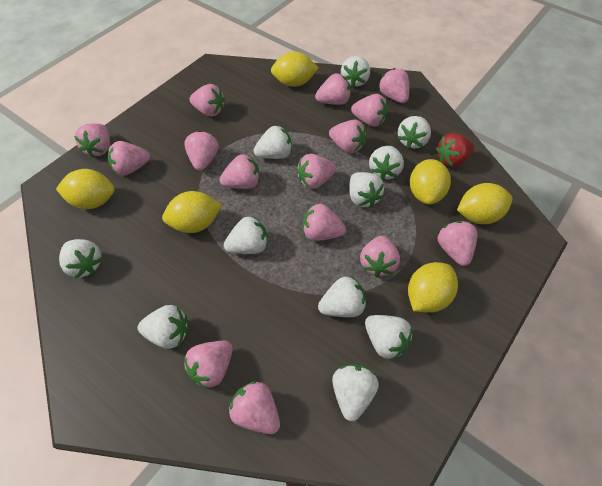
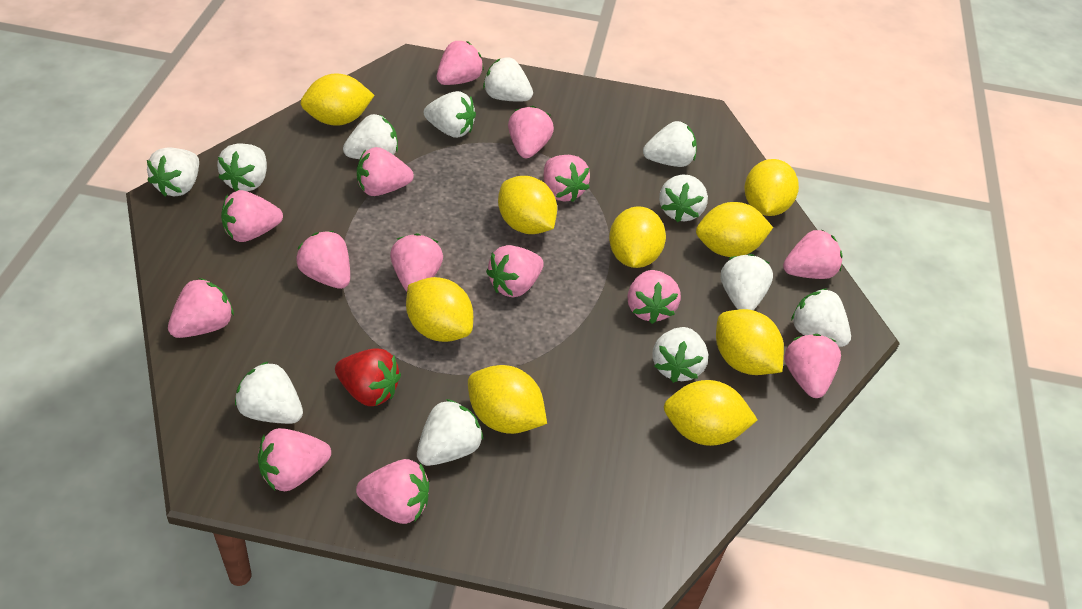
pink strawberry: [74,123,110,157] [108,141,150,176] [184,131,219,171] [184,341,233,389] [189,84,225,117] [219,154,260,189] [229,381,280,434] [297,154,336,189] [303,203,346,241] [315,73,351,105] [329,119,367,153] [351,94,388,127] [360,236,400,277] [379,68,409,103] [438,221,477,266] = 15 -> [168,278,234,338] [221,190,283,242] [258,428,331,491] [296,231,350,289] [356,459,429,524] [357,147,414,196] [390,233,443,291] [437,41,484,85] [486,245,544,297] [508,106,554,158] [544,155,590,202] [628,270,681,324] [783,229,843,279] [784,334,841,398] = 14
white strawberry: [59,239,102,278] [138,305,187,349] [224,216,268,254] [254,126,292,159] [318,276,366,317] [332,364,379,421] [341,56,370,87] [349,172,384,208] [365,315,412,361] [369,146,404,180] [398,116,431,149] = 11 -> [147,147,199,196] [217,143,267,191] [235,361,303,424] [343,114,398,159] [417,399,483,466] [424,91,476,138] [483,57,533,101] [643,121,697,167] [652,327,709,383] [659,174,708,222] [721,254,773,310] [791,288,851,347] = 12
yellow lemon: [56,169,115,209] [162,191,222,233] [271,51,319,87] [408,262,458,313] [410,159,451,205] [457,183,512,224] = 6 -> [300,74,375,126] [406,277,473,342] [468,365,547,434] [498,176,557,234] [609,206,666,268] [664,380,758,446] [696,202,773,257] [716,309,784,375] [744,159,799,216] = 9

